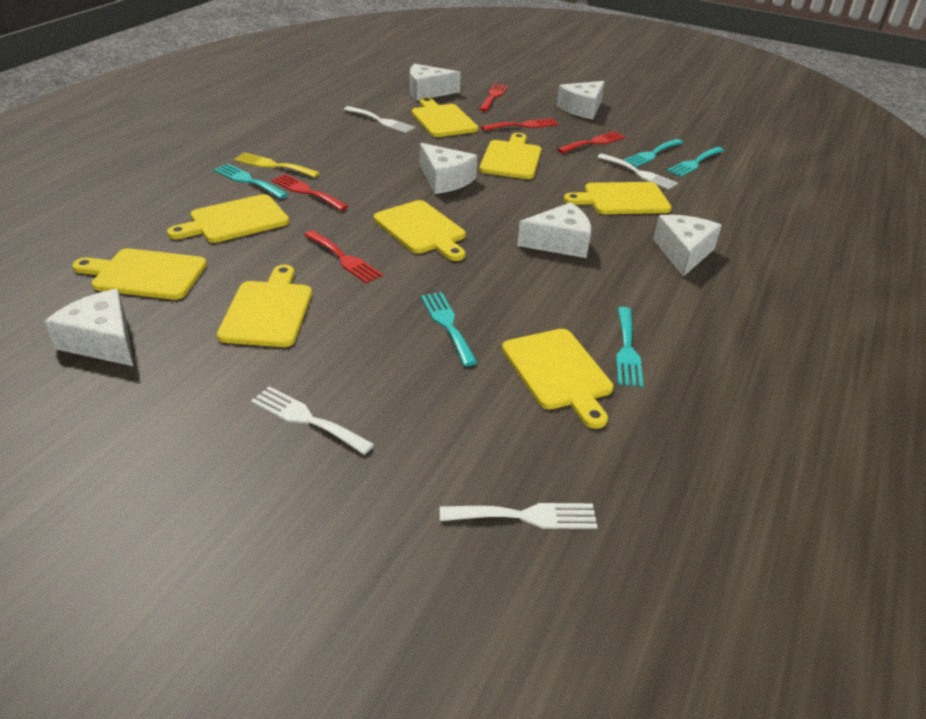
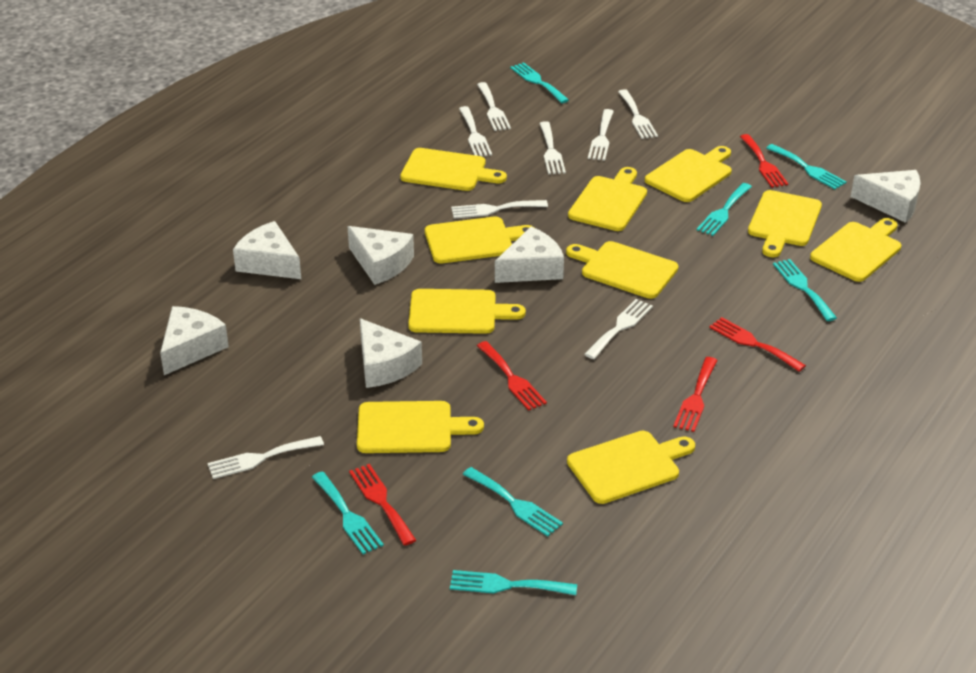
turquoise fork: [214,164,288,199] [421,292,478,366] [616,307,643,387] [624,139,683,167] [667,147,724,177] = 5 -> [312,472,384,554] [450,570,577,595] [463,467,563,536] [510,62,569,103] [697,183,752,236] [766,144,847,189] [773,259,837,321] = 7
white fork: [251,387,374,455] [344,106,415,133] [440,503,597,529] [597,154,678,190] = 4 -> [207,436,324,479] [451,200,548,219] [459,106,492,157] [477,82,511,131] [539,121,566,174] [584,299,653,359] [588,109,614,161] [618,89,658,139] = 8
yellow cutting board: [72,248,207,300] [167,194,289,243] [217,265,312,347] [373,200,466,261] [412,97,478,137] [479,133,542,179] [502,329,613,429] [564,182,672,214] = 8 -> [357,401,484,453] [400,148,507,191] [408,289,526,334] [425,216,533,264] [566,241,678,299] [567,431,695,504] [568,167,647,231] [645,146,732,202] [748,190,822,257] [810,218,901,282] = 10
yellow fork: [234,152,320,178] = 1 -> none = 0

